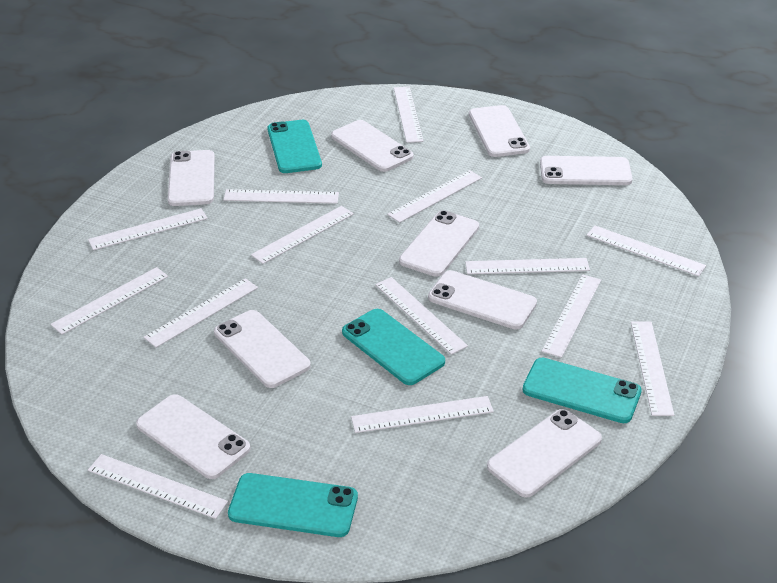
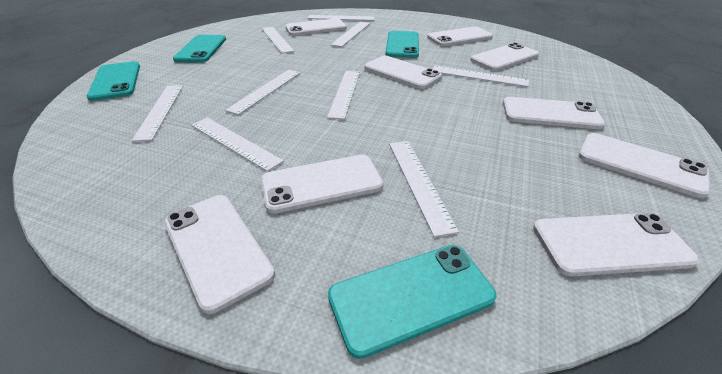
white ruler: [50,267,168,335] [88,208,208,250] [88,454,228,519] [144,278,258,348] [223,189,339,204] [251,206,354,264] [351,396,494,433] [375,277,468,355] [387,170,482,223] [394,87,423,143] [465,258,590,274] [542,274,601,358] [587,226,706,276] [631,321,674,416] = 14 -> [131,85,183,142] [191,118,284,172] [225,70,300,115] [262,27,294,54] [307,15,375,21] [327,71,360,120] [330,22,370,47] [389,141,459,237] [433,66,529,87] = 9

